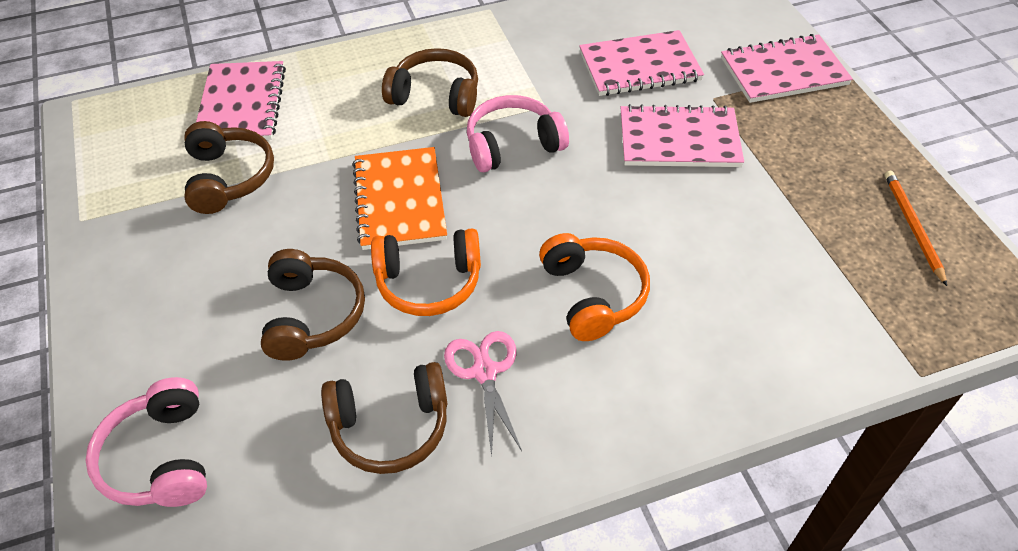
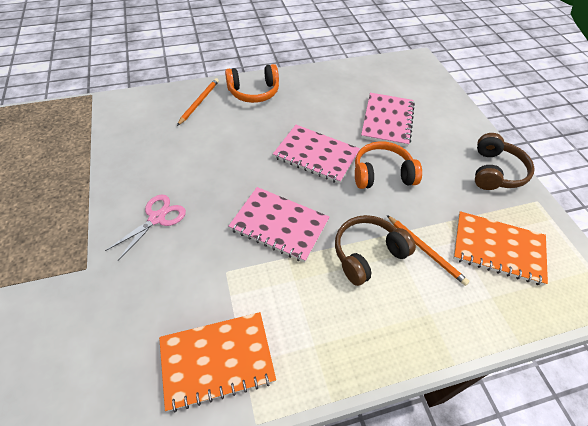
brown headphones: [184,121,274,214] [261,249,365,361] [321,362,447,474] [382,48,478,117] = 4 -> [335,215,416,286] [475,133,535,190] = 2
orange notebook: [352,147,447,250] = 1 -> [159,312,276,412] [453,211,548,286] = 2
orange pencil: [885,171,947,286] = 1 -> [177,78,219,126] [387,215,470,286] = 2
pink headphones: [85,377,207,507] [467,95,569,172] = 2 -> none = 0
pink notebook: [196,61,286,142] [579,30,704,96] [621,104,744,167] [721,34,853,103] = 4 -> [228,187,329,263] [273,125,360,184] [361,93,415,147] = 3

